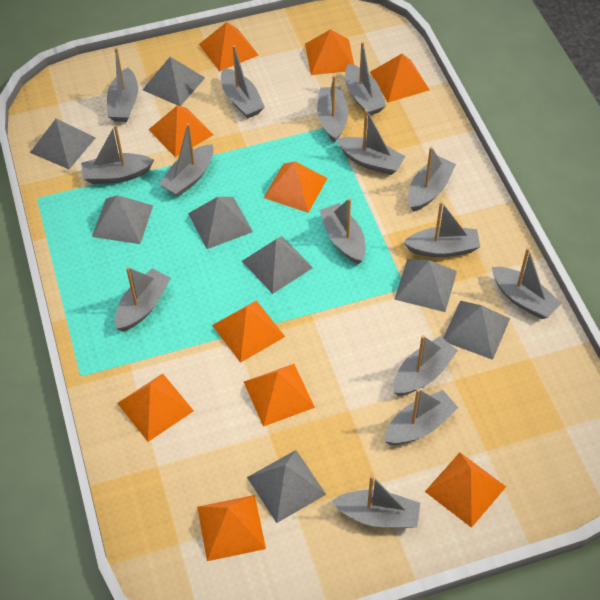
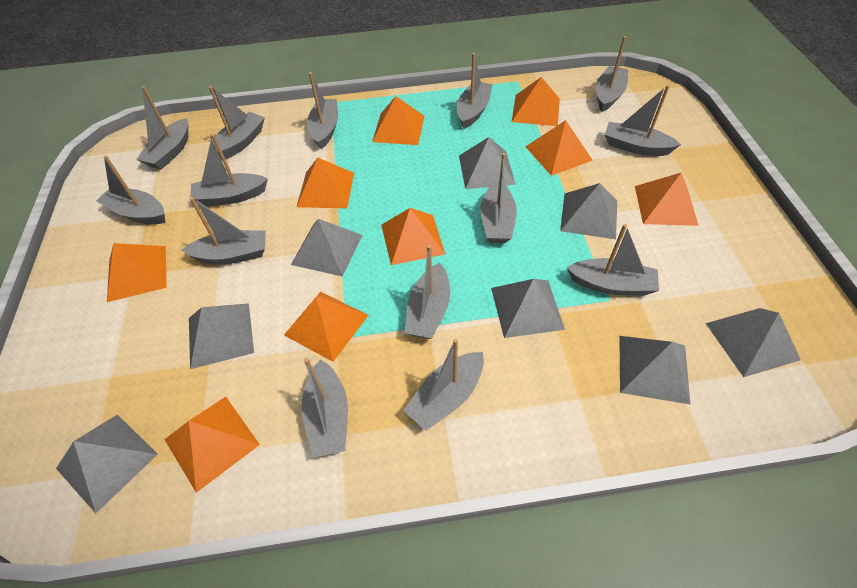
grey boat: [81,125,154,184] [107,47,138,122] [115,267,171,332] [159,123,213,197] [221,45,265,118] [317,75,348,143] [319,198,366,264] [332,475,420,528] [337,109,406,175] [345,42,386,115] [384,388,458,445] [394,335,458,396] [403,202,480,257] [408,147,456,212] [492,248,562,319] = 15 -> [96,156,165,224] [136,86,188,170] [181,197,266,264] [190,134,268,206] [209,86,265,160] [301,358,348,458] [307,72,338,149] [403,339,484,431] [405,245,450,339] [457,53,493,129] [481,153,517,243] [567,224,659,296] [596,36,628,112] [605,85,681,156] = 14
orange pyramid: [117,374,194,442] [148,105,213,157] [197,495,266,561] [199,22,259,72] [212,300,285,363] [244,364,315,427] [264,162,327,213] [305,29,354,75] [370,54,430,103] [425,452,506,528] = 10 -> [107,243,166,302] [164,397,260,493] [284,292,369,362] [297,158,354,208] [372,96,424,145] [381,208,445,265] [512,77,560,126] [525,120,593,176] [635,172,699,226] = 9

